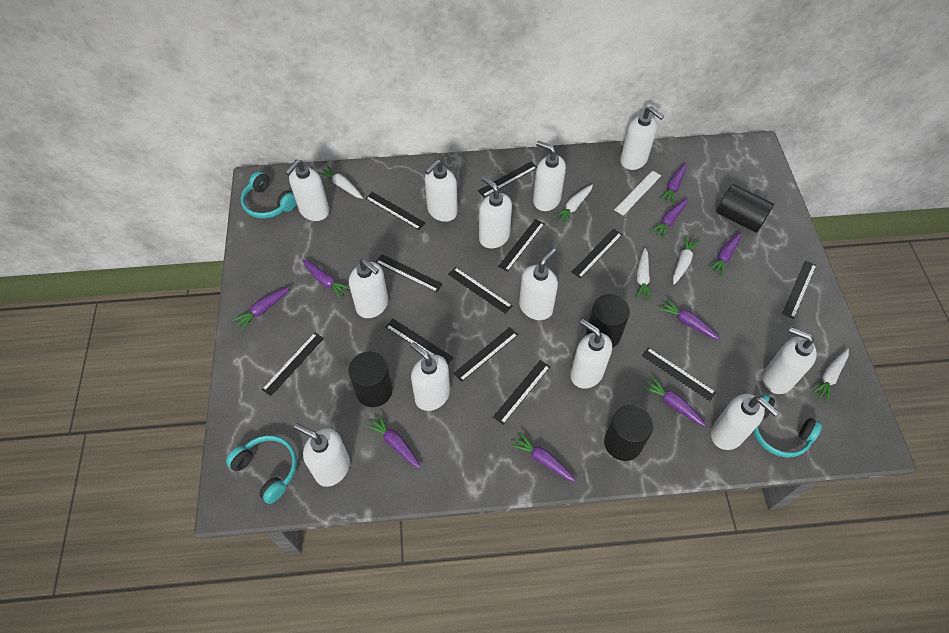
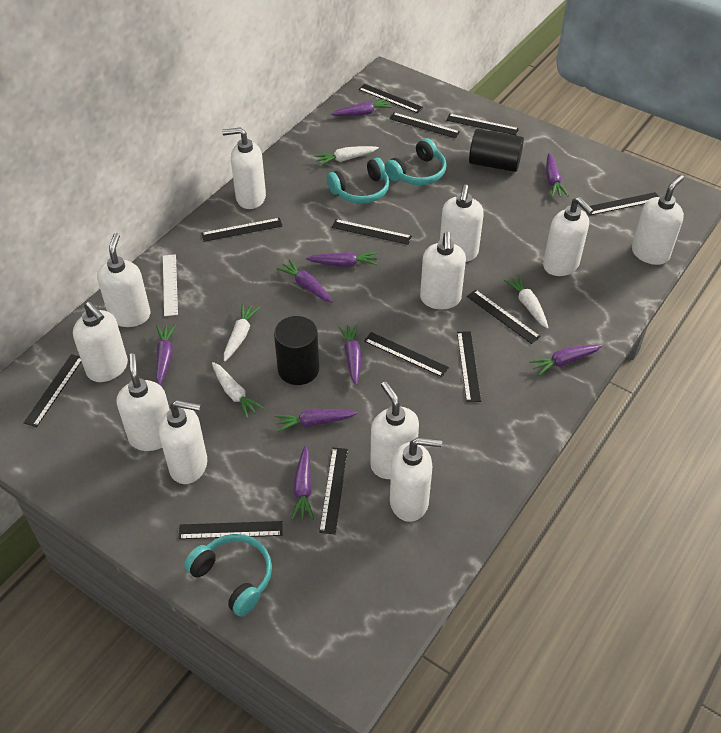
black cylinder: [349,352,393,407] [586,294,630,348] [604,405,653,461] [716,184,774,233] = 4 -> [274,316,319,385] [469,129,524,172] = 2
white carrot: [317,165,363,199] [553,185,593,225] [636,248,652,301] [673,235,700,284] [811,349,849,403] = 5 -> [212,362,264,418] [224,303,260,362] [315,146,379,166] [504,275,548,329] = 4
white soap dispenser: [285,160,329,221] [294,423,350,487] [349,259,388,318] [410,342,450,411] [425,159,458,222] [479,176,512,248] [519,248,558,320] [533,141,566,211] [570,319,612,389] [620,106,664,170] [711,394,779,450] [763,327,817,394] = 12 -> [73,302,128,382] [97,233,150,327] [117,353,170,451] [159,400,207,484] [222,127,266,209] [370,382,419,479] [390,437,442,522] [420,232,466,310] [440,184,484,262] [543,197,594,276] [632,175,684,265] = 11

